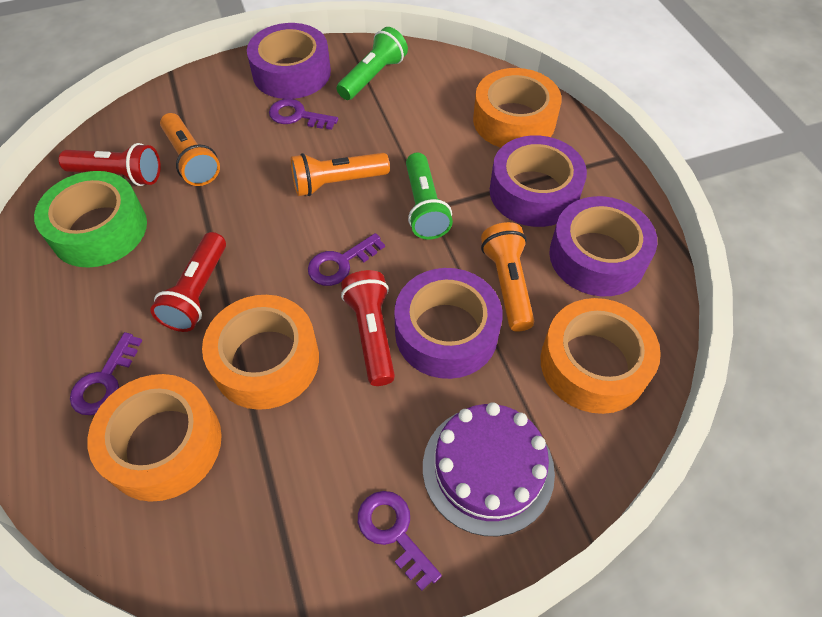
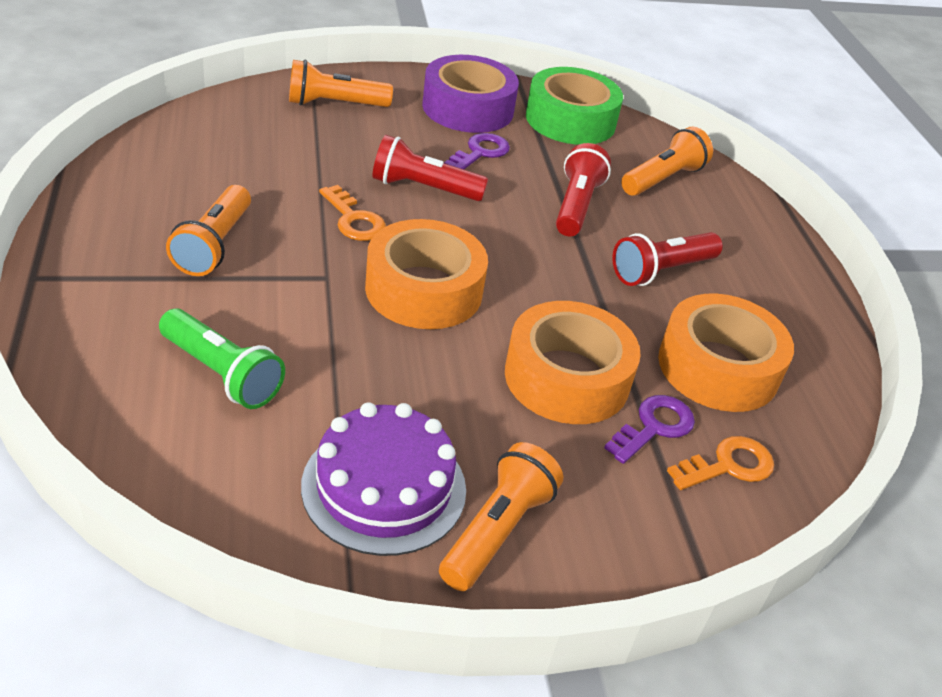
green flashlight: [337,27,408,100] [406,153,453,240] = 2 -> [159,309,285,409] = 1
orange flashlight: [160,113,220,186] [291,153,390,196] [481,222,534,331] = 3 -> [166,185,251,276] [289,60,393,107] [439,442,563,591] [621,126,713,196] = 4
orange key: none = 0 -> [319,185,386,241] [667,436,774,490] = 2
orange tape: [87,374,222,502] [202,295,319,410] [473,68,562,148] [541,298,661,414] = 4 -> [365,219,488,329] [505,301,641,424] [658,294,794,412] = 3
purple key: [70,332,142,415] [269,99,338,130] [308,233,385,286] [358,491,442,591] = 4 -> [444,133,510,169] [604,395,695,464] = 2
purple tape: [247,23,331,99] [394,268,503,379] [490,135,587,227] [549,196,657,296] = 4 -> [422,55,519,133] = 1

